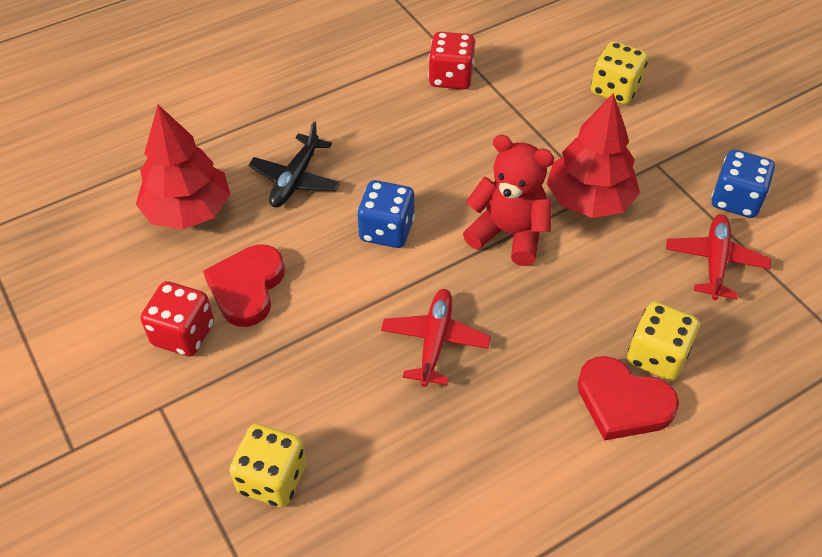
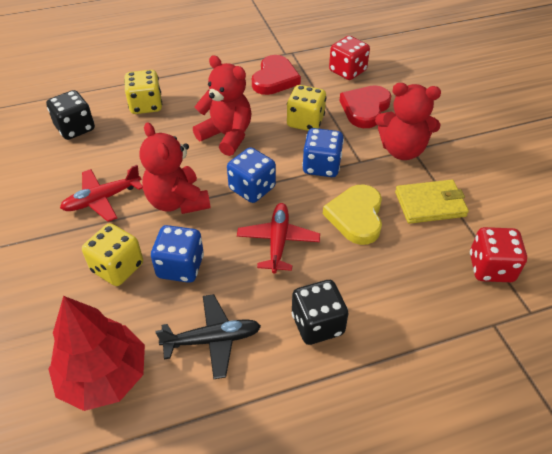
black dice: none = 0 -> [46,90,95,140] [292,280,348,345] = 2
blue dice: [357,180,415,248] [711,150,775,218] = 2 -> [151,225,204,283] [227,147,276,203] [302,128,344,177] = 3
red teddy bear: [463,135,554,266] = 1 -> [139,122,211,214] [193,55,252,156] [375,83,441,160] = 3
red tree: [136,105,231,230] [546,93,640,218] = 2 -> [49,296,145,411] = 1
yellow heart: none = 0 -> [323,184,382,245] = 1
yellow wallet: none = 0 -> [395,180,469,224] = 1

